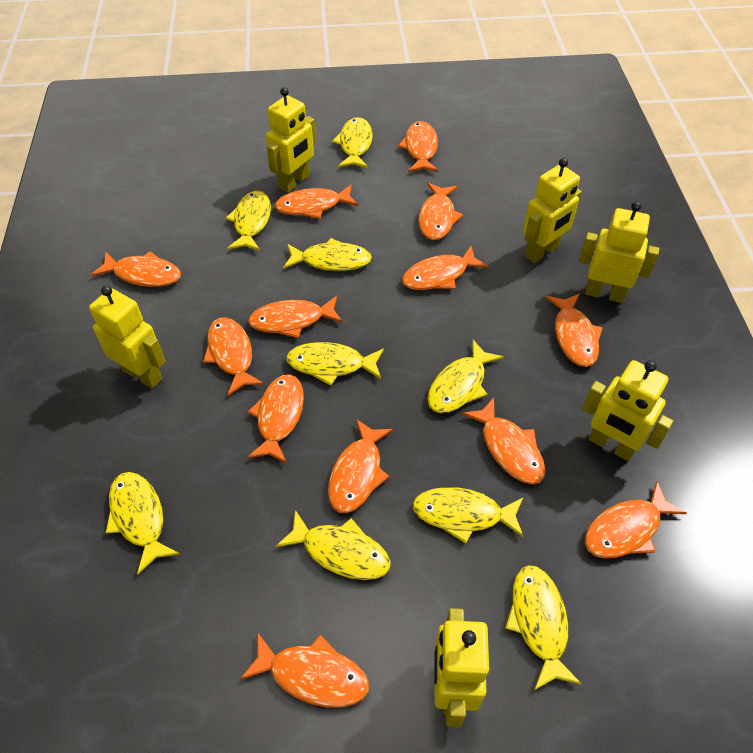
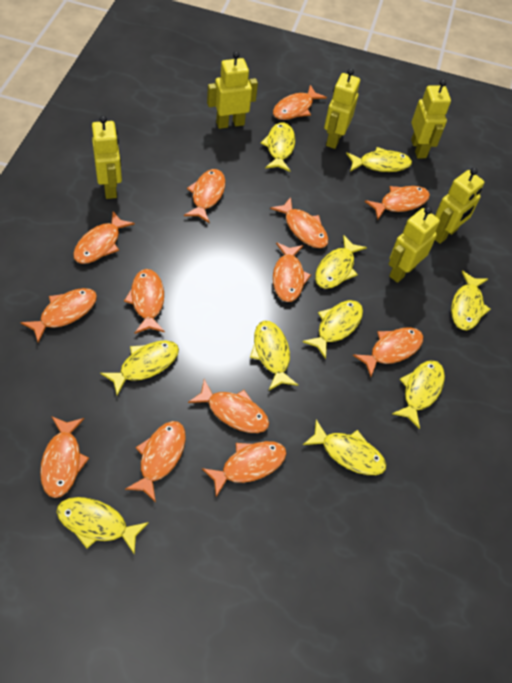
yellow fish: [105,472,179,575] [226,190,271,251] [276,510,391,580] [283,238,372,271] [286,342,384,386] [332,117,373,168] [412,487,523,544] [427,340,503,413] [505,565,582,690] = 9 -> [56,497,149,555] [100,340,179,396] [250,321,298,390] [261,122,295,172] [302,300,363,359] [303,420,386,475] [315,235,367,289] [346,147,412,172] [392,360,445,429] [451,270,491,330] = 10

